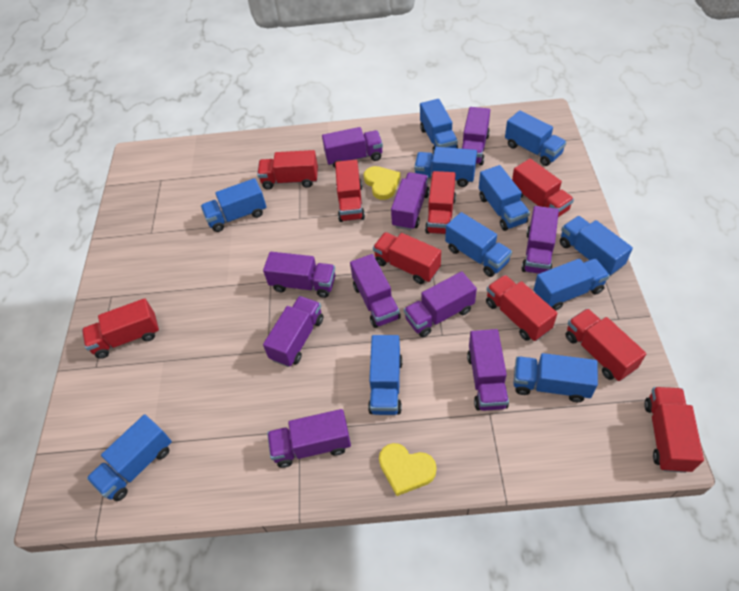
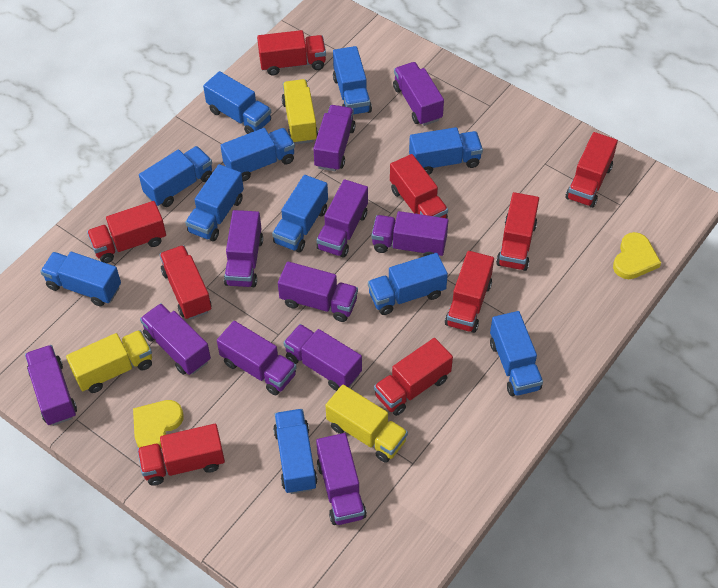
purple truck: [263,252,335,298] [263,296,323,367] [267,409,351,468] [322,127,383,168] [350,254,401,328] [391,172,430,230] [404,271,477,337] [461,107,490,165] [467,329,509,411] [521,206,559,274] = 10 -> [25,345,77,426] [140,303,211,375] [217,321,297,395] [224,210,263,287] [278,261,358,322] [283,324,362,391] [313,105,355,171] [316,179,368,258] [316,433,367,525] [371,211,448,256] [393,62,444,126] = 11
yellow truck: none = 0 -> [66,330,152,393] [282,79,318,144] [325,384,408,463] = 3

